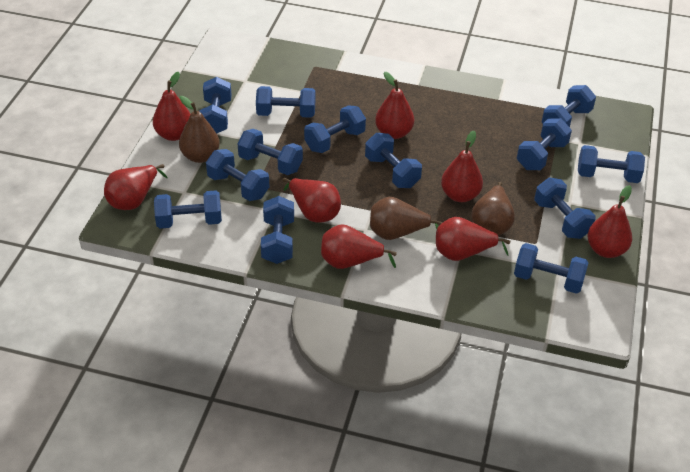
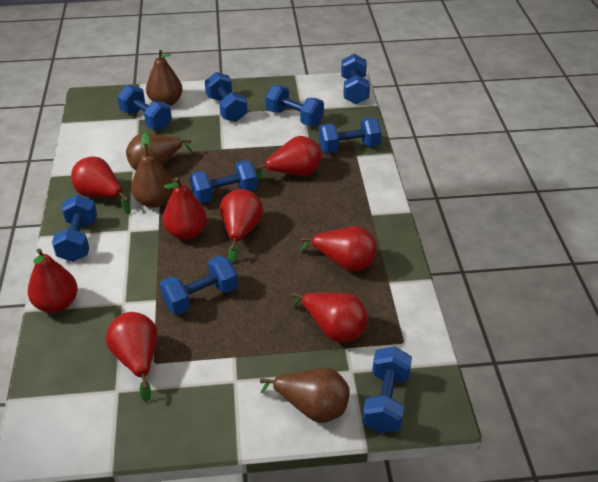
blue dumbbell: [154,190,222,229] [199,77,232,133] [206,149,269,201] [238,129,303,175] [256,86,315,118] [261,196,294,264] [304,105,366,153] [365,133,422,188] [514,243,588,294] [517,118,572,170] [534,178,596,239] [542,85,596,127] [578,145,645,183] = 13 -> [52,195,97,262] [117,85,172,130] [160,256,238,315] [190,160,258,203] [205,72,248,122] [265,85,324,126] [319,117,382,153] [341,54,370,104] [362,347,412,434] = 9
brown pear: [179,96,220,163] [370,197,443,240] [471,182,515,235] = 3 -> [126,134,194,170] [131,133,174,208] [146,50,183,106] [260,368,350,423] = 4

